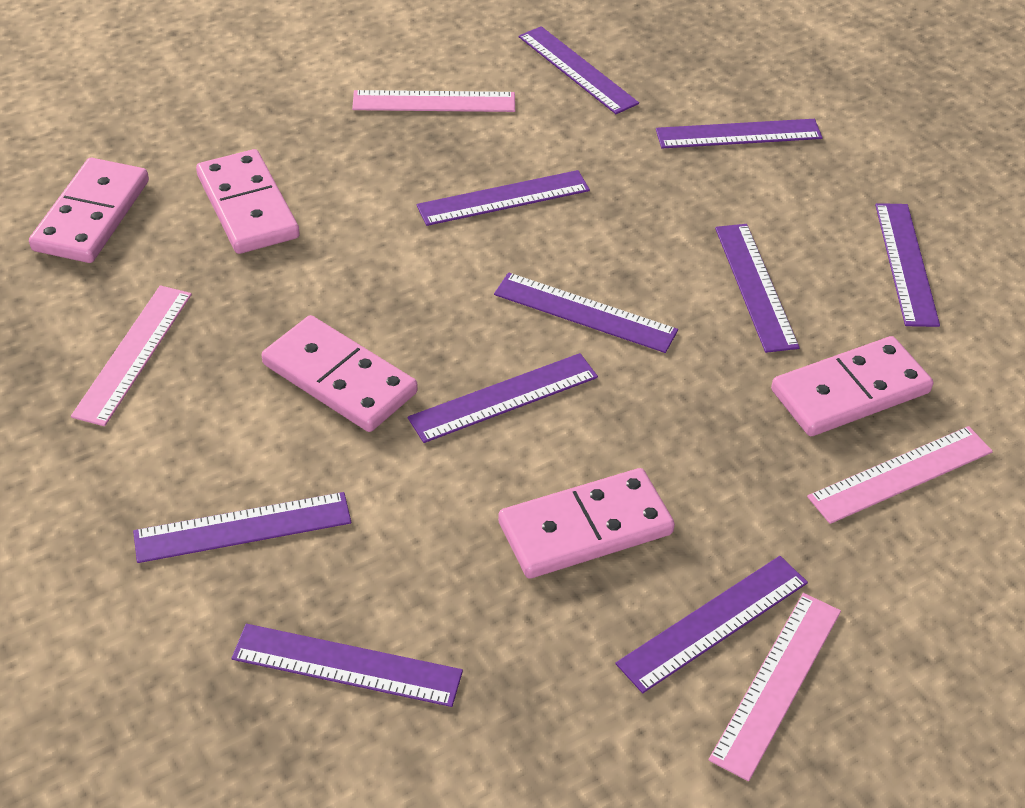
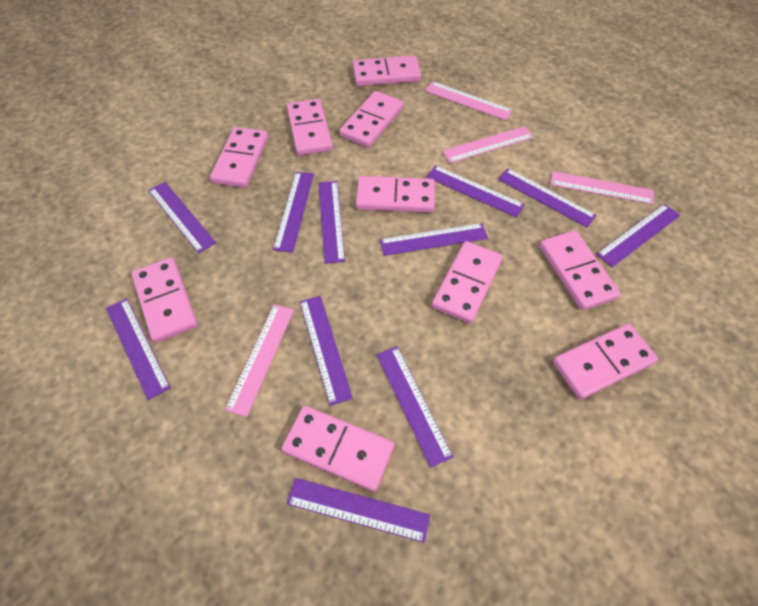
pink domino: [29,158,149,263] [196,149,300,254] [262,315,418,432] [498,468,675,579] [771,336,933,436] = 5 -> [131,258,198,343] [210,127,268,188] [282,406,394,492] [287,99,333,156] [339,91,403,148] [353,56,421,86] [356,176,435,213] [432,241,503,323] [540,230,621,310] [553,323,658,399] = 10
purple ruler: [133,492,351,563] [232,624,463,707] [408,353,598,443] [417,170,590,226] [494,272,678,353] [519,26,639,114] [615,556,808,693] [656,119,823,148] [715,224,800,353] [875,203,940,327] = 10 -> [106,298,171,400] [148,182,216,253] [273,172,314,252] [287,478,430,543] [300,296,353,406] [319,181,345,264] [377,346,453,468] [380,223,488,256] [427,165,525,217] [498,168,596,227] [596,204,680,267] = 11

